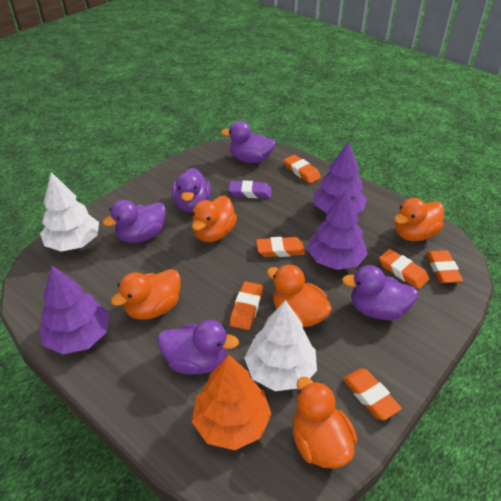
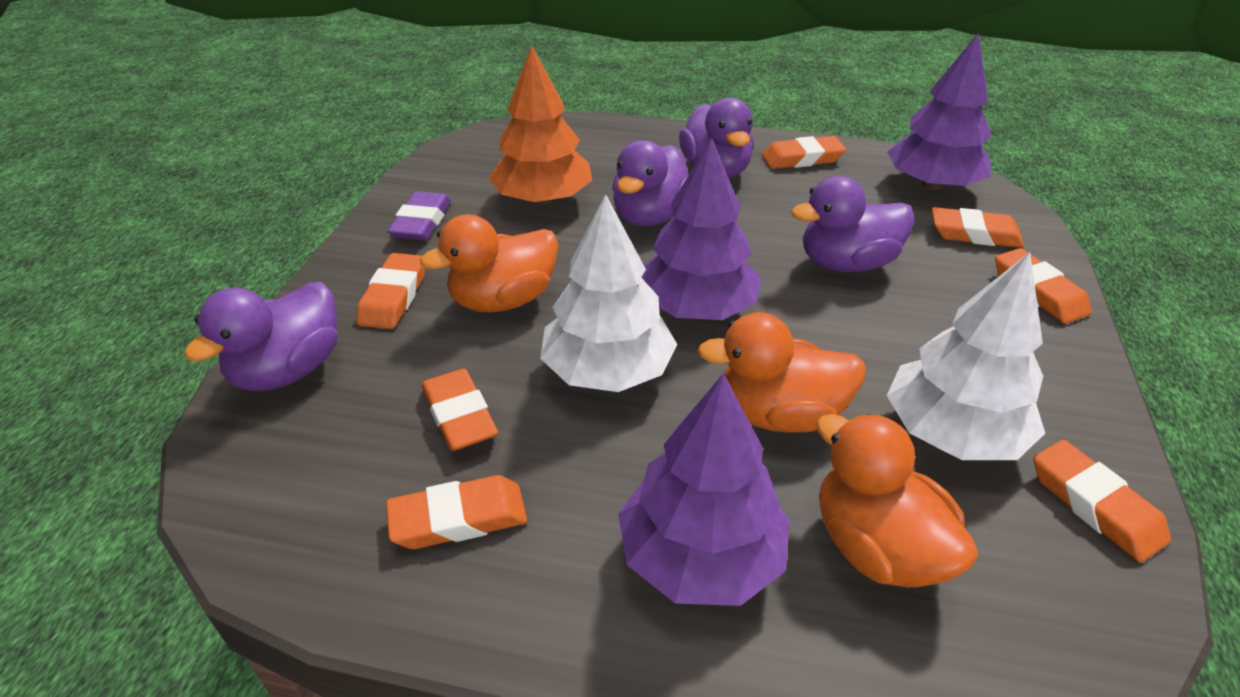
orange duck: [111,269,181,320] [192,196,237,242] [267,264,332,327] [293,377,357,468] [394,198,444,241] = 5 -> [420,214,558,313] [698,312,866,433] [816,414,978,587] = 3
orange eraser: [230,281,263,330] [256,237,305,257] [284,155,321,184] [343,369,402,420] [379,249,429,289] [426,250,463,283] = 6 -> [357,253,425,329] [386,475,527,549] [422,369,498,451] [762,136,846,169] [932,207,1024,248] [995,248,1092,324] [1033,440,1171,563] = 7
purple duck: [103,200,166,243] [158,320,239,375] [172,168,211,213] [221,121,276,163] [342,265,418,320] = 5 -> [184,282,338,391] [612,140,688,226] [679,98,754,178] [791,176,915,272] = 4

